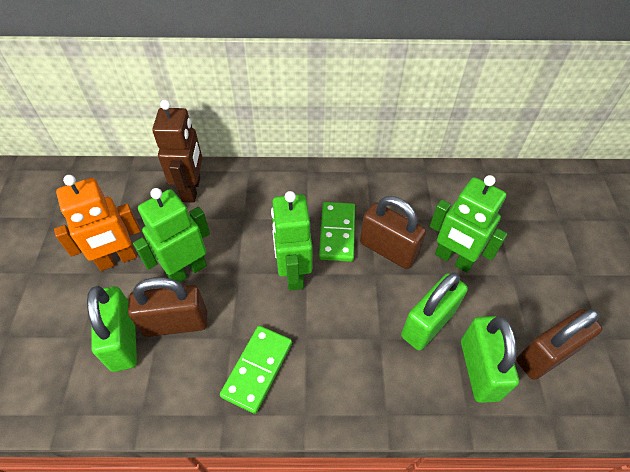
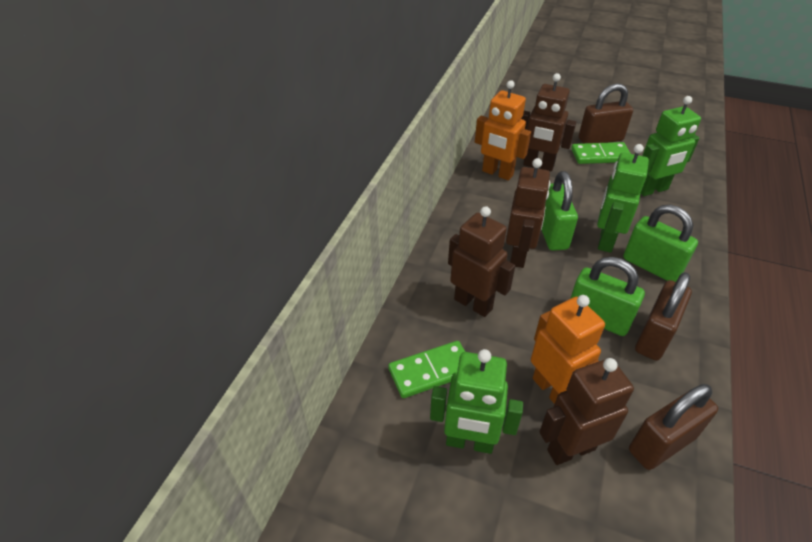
brown robot: [152,100,202,203] = 1 -> [448,206,515,317] [506,158,550,268] [521,73,576,172] [539,358,634,465] = 4
orange robot: [54,175,141,271] = 1 -> [475,80,531,180] [531,295,605,404] = 2

